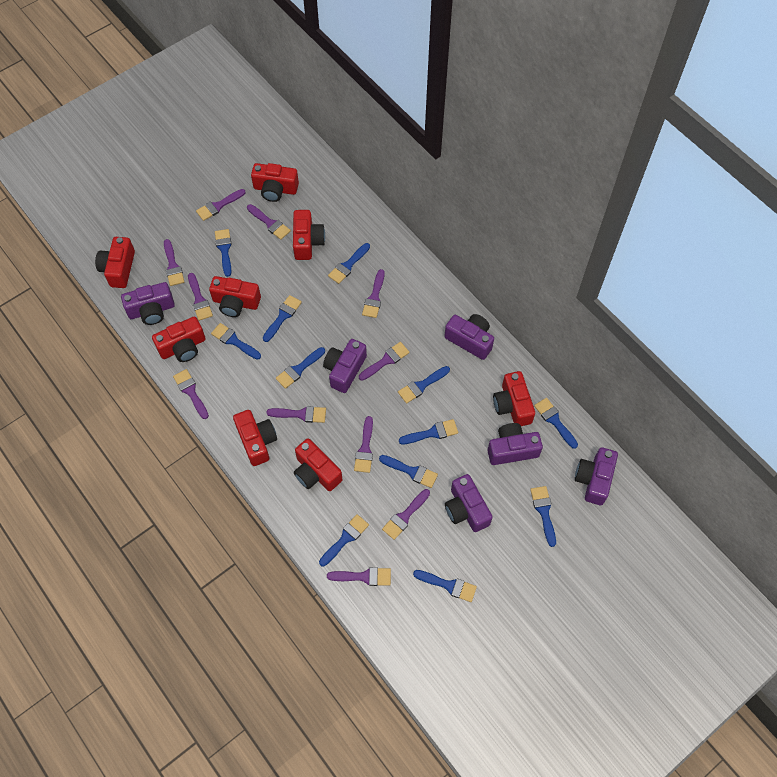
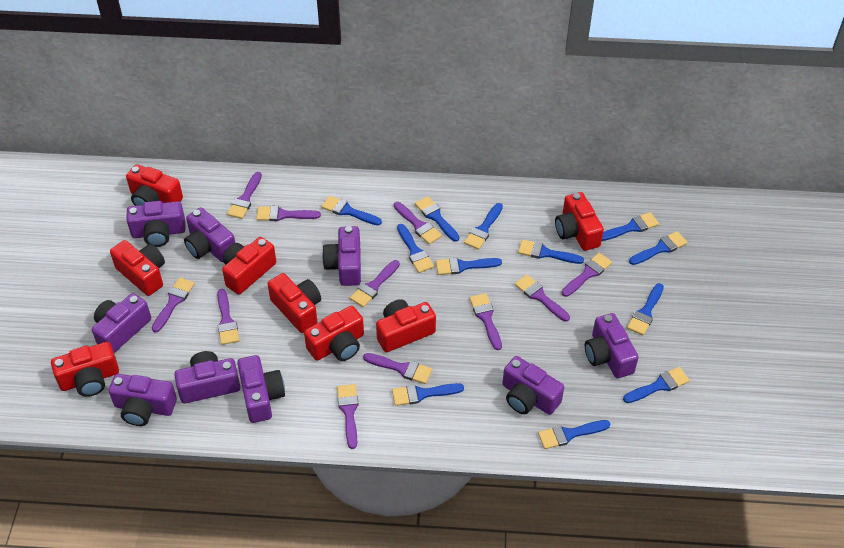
purple camera: [121,282,175,325] [323,339,367,393] [444,314,494,360] [445,474,493,532] [488,423,543,465] [575,447,618,505] = 6 -> [92,293,151,353] [109,374,177,426] [127,201,186,247] [174,351,240,404] [184,207,235,262] [237,355,285,423] [322,226,361,286] [502,356,564,415] [585,313,639,378] = 9

